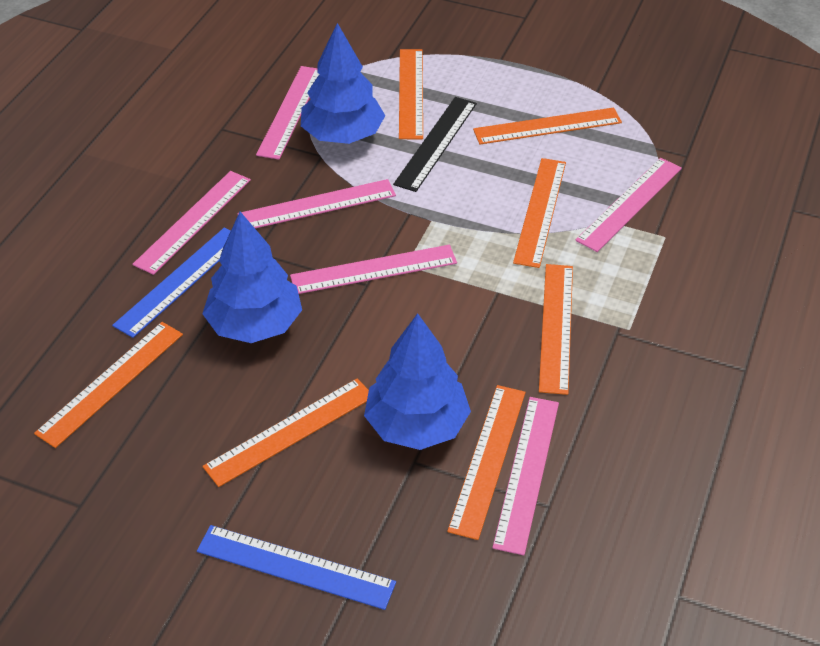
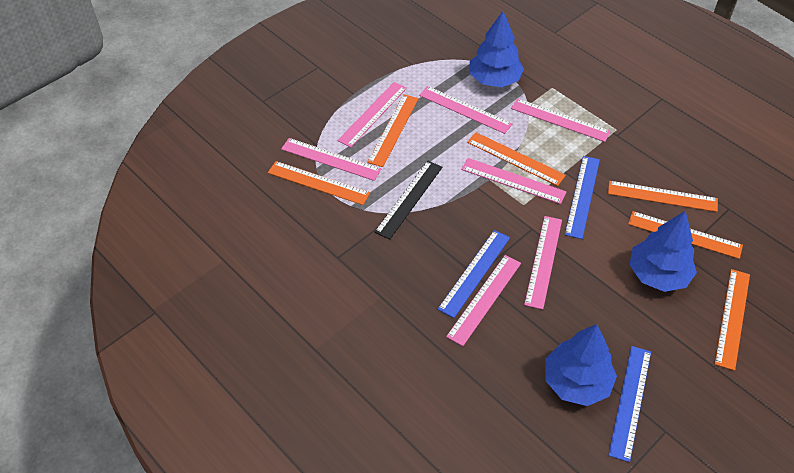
blue ruler: [112,227,231,338] [197,525,396,610] = 2 -> [438,230,510,318] [565,156,600,239] [608,346,651,462] = 3
orange ruler: [34,322,183,448] [203,378,369,487] [399,49,423,139] [447,385,526,540] [473,107,622,144] [513,158,566,268] [539,264,573,395] = 7 -> [268,161,370,205] [367,94,419,167] [467,132,566,186] [608,181,718,212] [628,211,743,259] [715,269,750,371] = 6
pink ruler: [133,171,251,275] [237,179,396,228] [256,66,319,160] [290,245,457,294] [492,397,559,555] [575,158,682,252] = 6 -> [281,138,381,181] [337,82,407,148] [419,86,513,134] [446,255,521,346] [461,158,566,204] [511,98,611,142] [524,216,562,310] = 7

